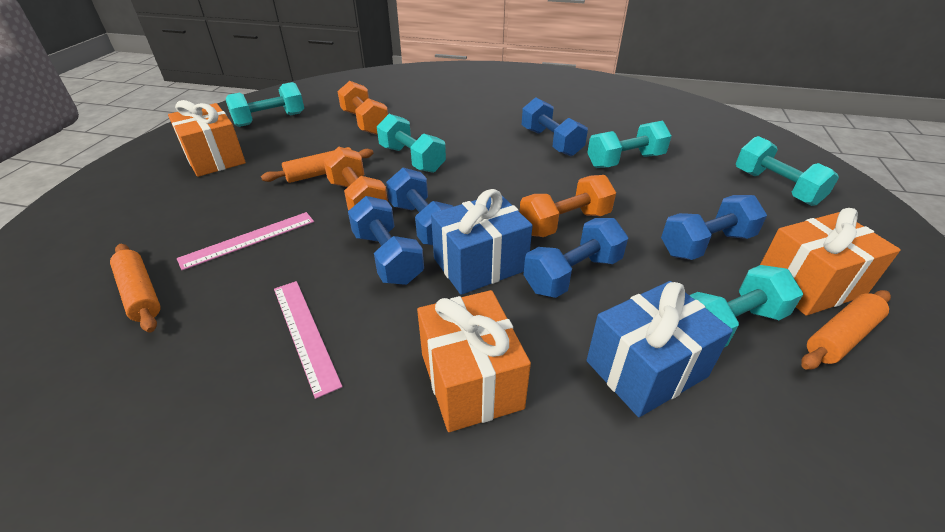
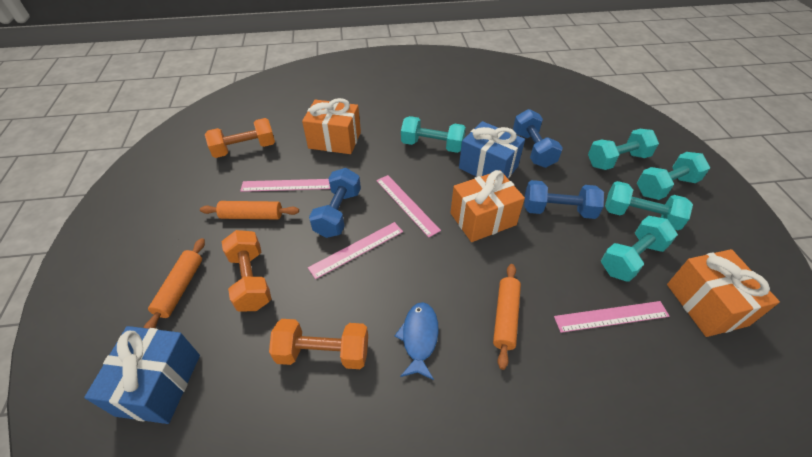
blue dumbbell: [348,196,424,285] [386,168,454,245] [522,97,588,156] [524,218,628,298] [661,195,767,260] = 5 -> [309,168,361,238] [513,109,563,168] [524,180,604,219] = 3
blue fish: none = 0 -> [395,302,439,380] = 1
pink ruler: [177,212,314,270] [274,281,342,399] = 2 -> [240,179,330,192] [308,222,403,279] [376,175,441,237] [554,301,670,333] = 4

